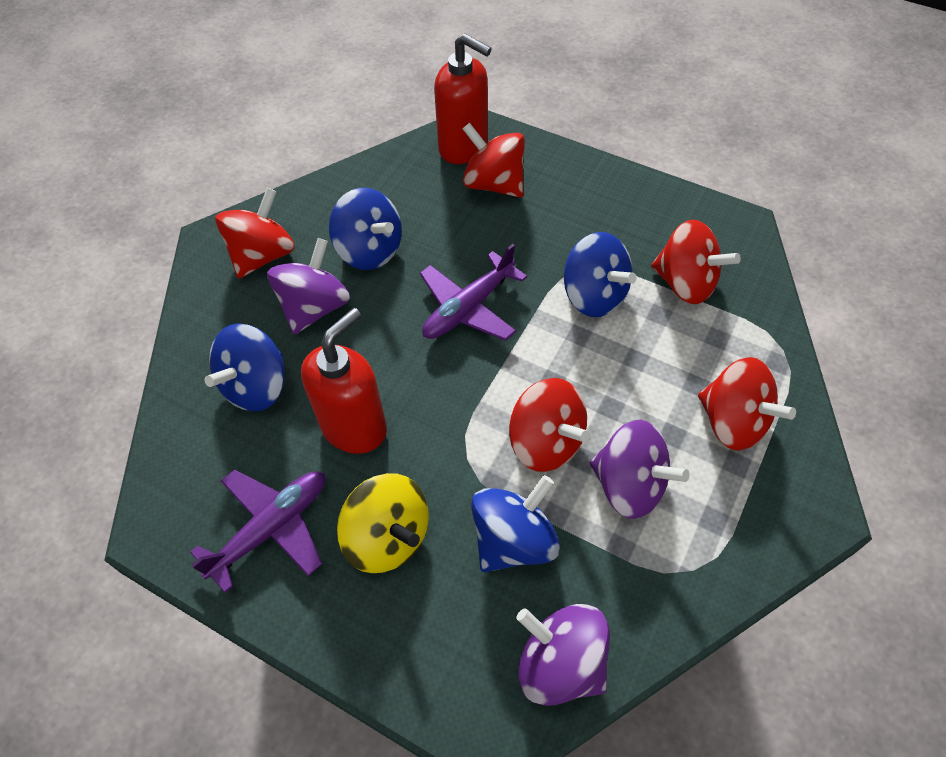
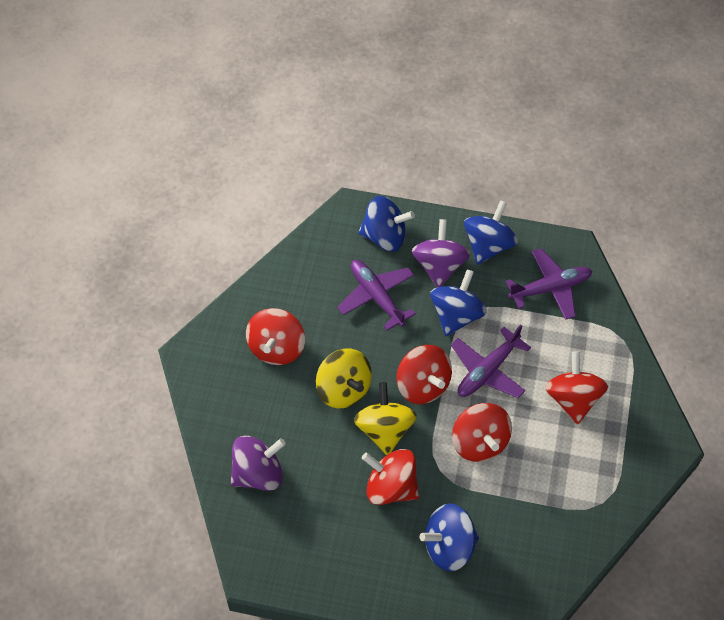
purple plane: [190,470,325,593] [420,244,527,341] = 2 -> [337,260,416,331] [451,325,531,398] [506,249,592,320] = 3
purple spinning top: [267,238,350,335] [516,604,610,706] [590,420,690,519] = 3 -> [230,436,286,491] [412,219,470,287] = 2
red soap dispenser: [301,308,387,454] [434,33,492,164] = 2 -> none = 0
yellow spinning top: [337,473,429,573] = 1 -> [316,349,372,408] [354,382,417,455] = 2

